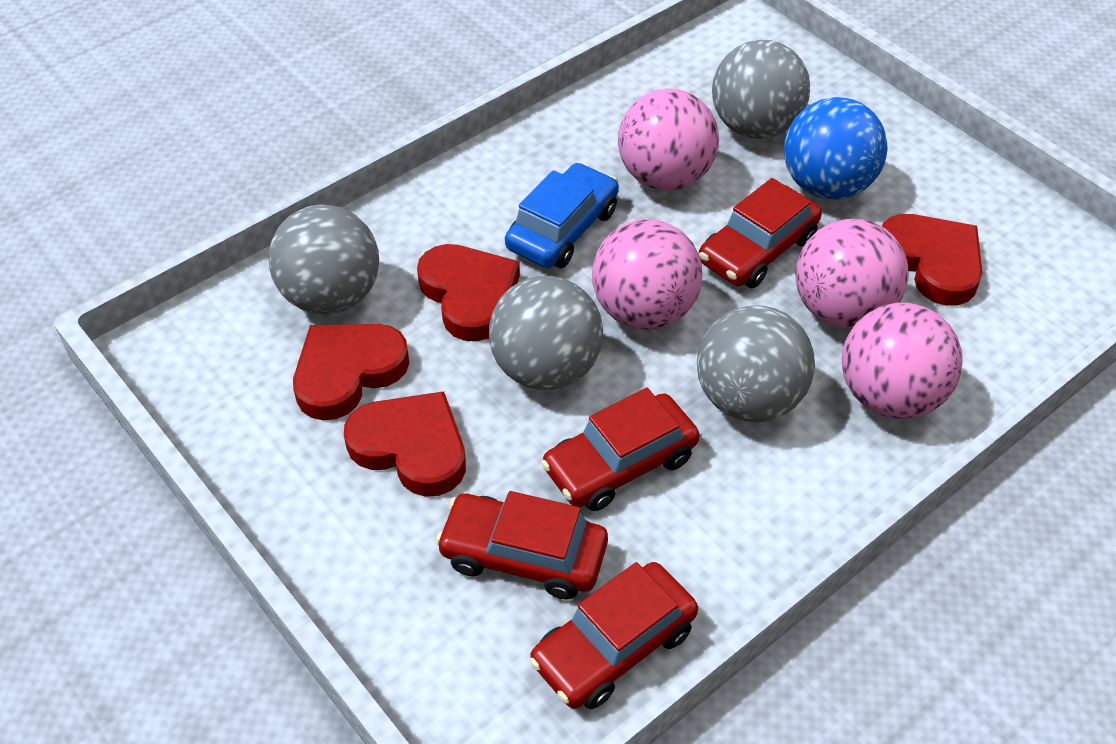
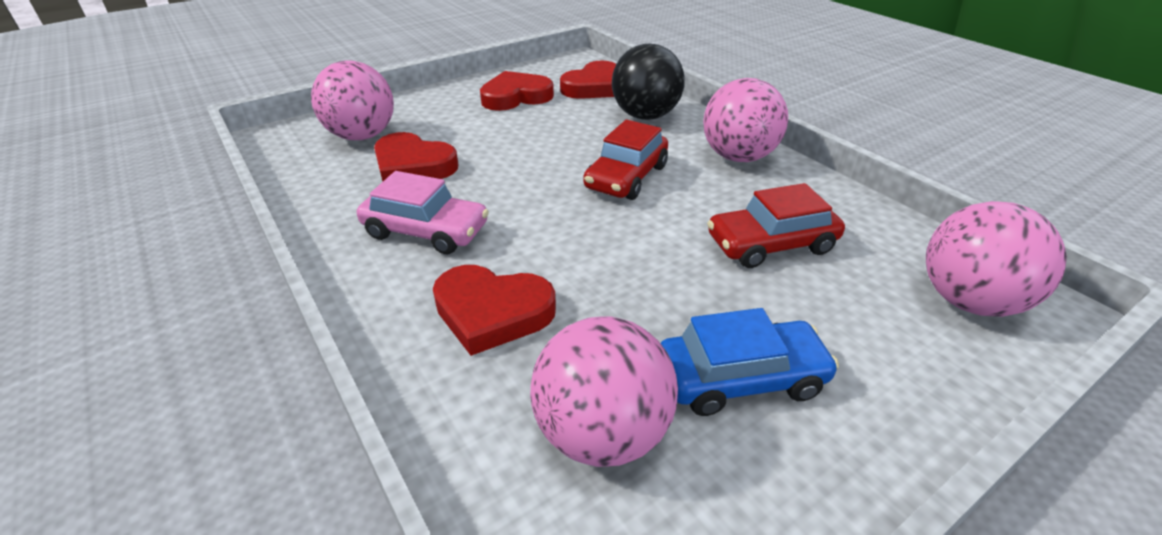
black ball: none = 0 -> [612,44,685,120] = 1
blue ball: [784,97,887,200] = 1 -> none = 0
grey ball: [269,205,379,314] [489,276,603,390] [697,305,815,422] [712,40,810,139] = 4 -> none = 0
pink car: none = 0 -> [357,171,489,254] = 1
red car: [436,491,608,600] [529,562,698,709] [541,388,699,511] [699,178,822,288] = 4 -> [583,120,668,200] [707,183,845,268] = 2

